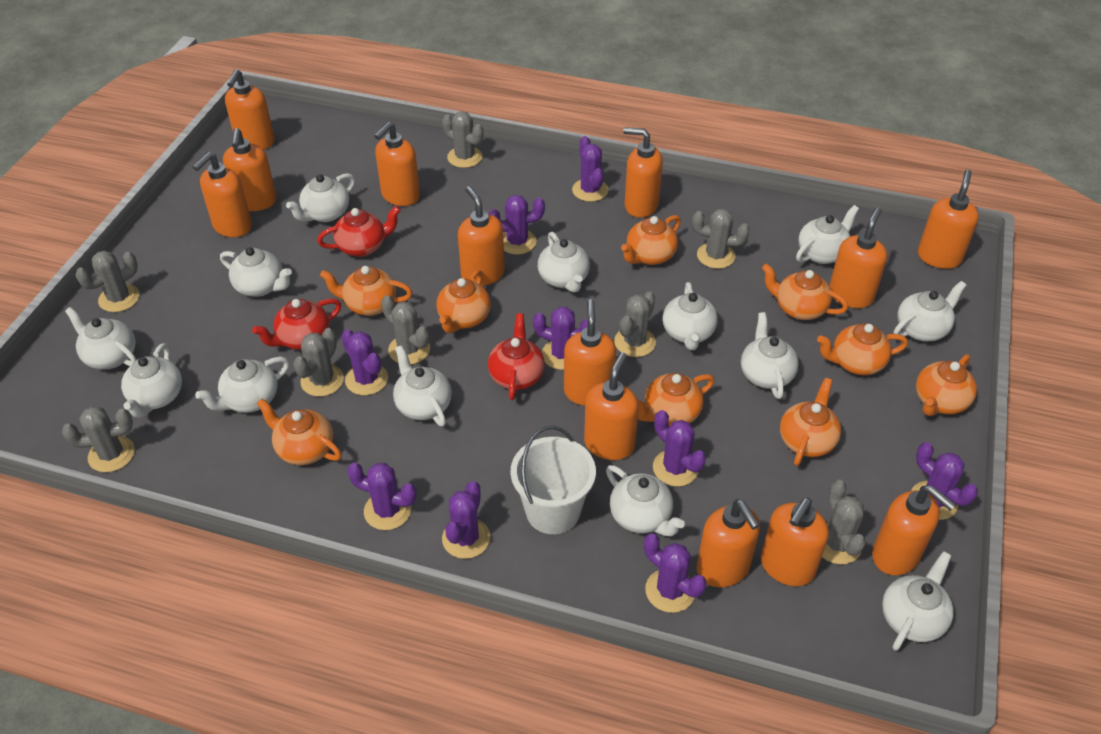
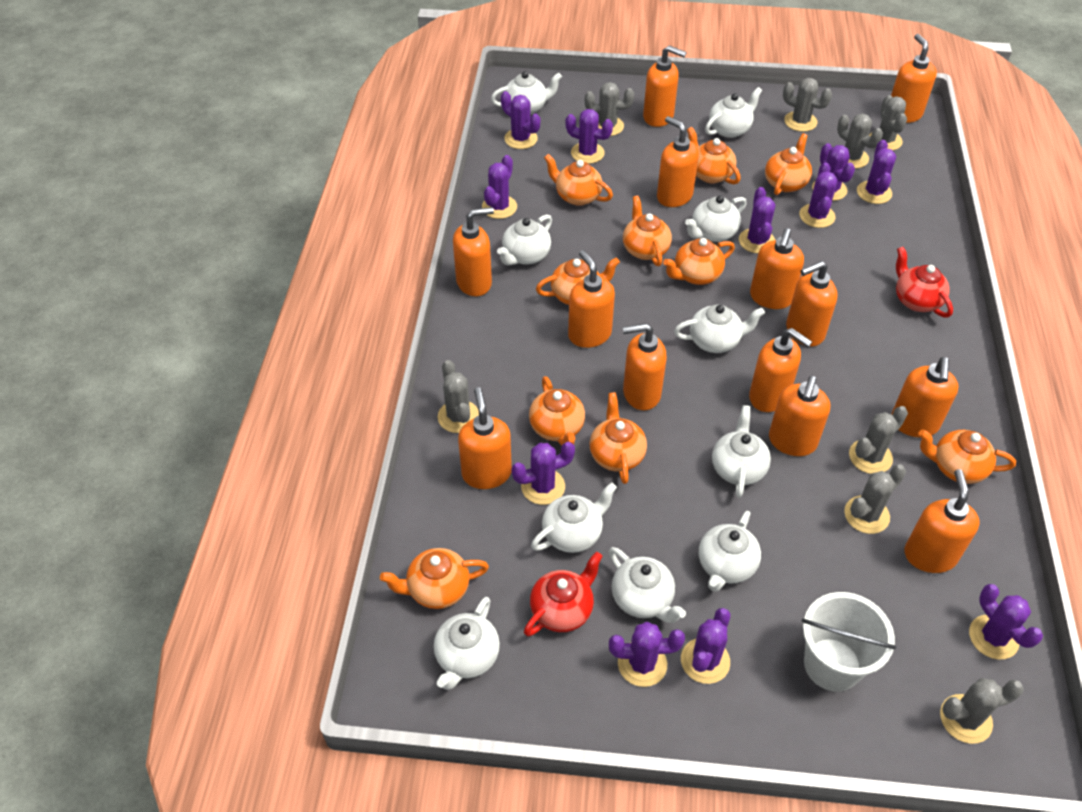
orange teapot: [257,399,342,465] [320,266,413,316] [436,270,491,333] [621,215,681,265] [638,373,714,427] [762,264,848,320] [780,378,841,466] [817,323,908,375] [916,354,977,416] = 9 -> [380,548,489,609] [529,376,585,446] [536,257,620,305] [544,154,613,206] [590,392,647,484] [623,196,672,266] [663,238,735,285] [687,127,741,185] [765,133,812,195] [918,429,1016,484] = 10
purple cactus: [341,329,388,395] [347,463,417,530] [442,481,490,559] [489,195,545,254] [533,307,588,370] [572,136,608,202] [644,533,706,613] [653,410,706,487] [911,442,978,520] = 9 -> [482,155,517,219] [501,91,540,149] [511,442,575,505] [565,109,613,164] [609,622,685,687] [681,608,730,684] [739,187,775,253] [799,163,838,228] [812,143,855,201] [857,140,896,204] [969,584,1043,659] = 11
red teapot: [252,298,341,350] [317,206,401,257] [488,313,545,400] = 3 -> [524,552,602,636] [896,247,953,318] = 2
white teapot: [65,307,137,370] [121,343,182,418] [195,357,289,413] [220,247,292,297] [286,173,355,222] [393,345,452,427] [538,232,590,293] [606,465,685,536] [663,282,718,350] [741,312,799,399] [796,205,859,264] [882,551,954,651] [894,281,966,341] = 13 -> [434,597,500,690] [491,71,562,114] [497,214,552,265] [531,482,617,553] [609,547,686,623] [674,305,765,353] [685,196,747,242] [699,511,761,592] [705,87,762,138] [712,405,771,498] = 10

